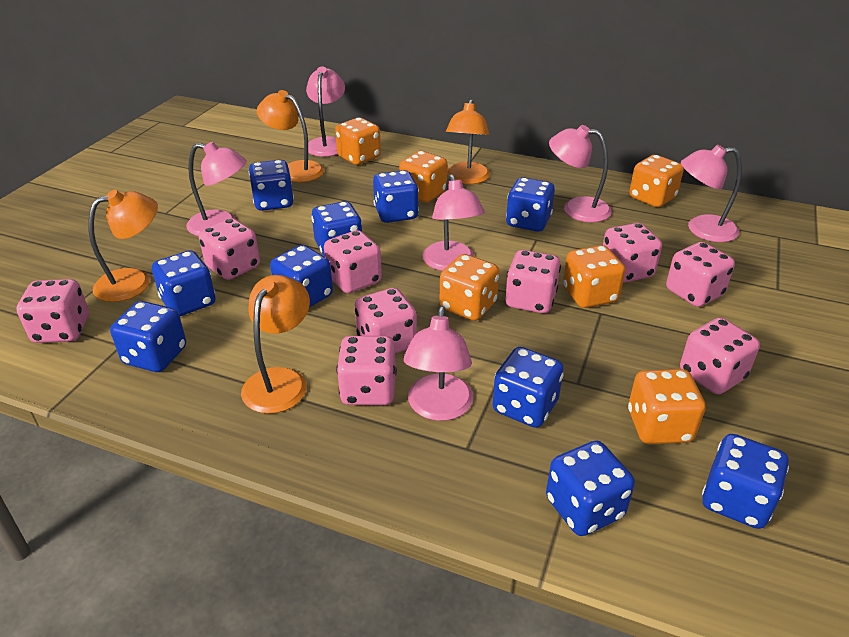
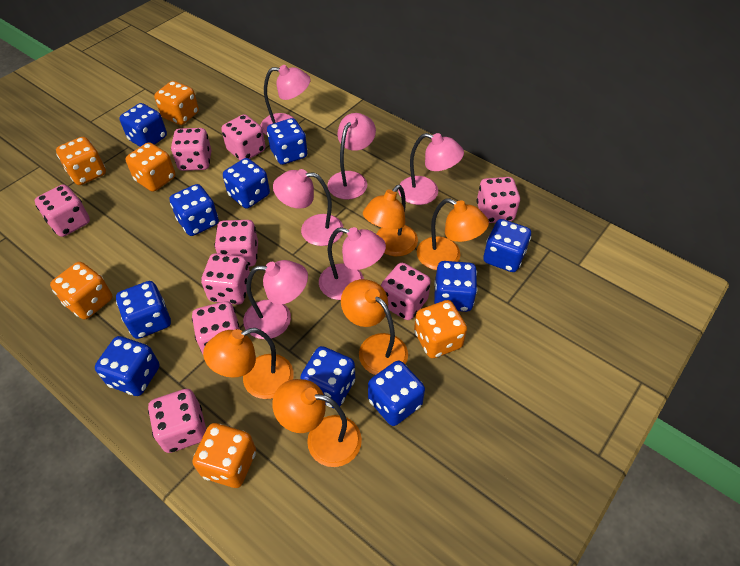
orange lamp: [88,190,158,302] [241,275,310,414] [257,90,324,182] [446,99,490,184] = 4 -> [203,328,294,399] [272,379,362,467] [341,279,408,375] [363,185,418,256] [417,198,489,270] = 5

